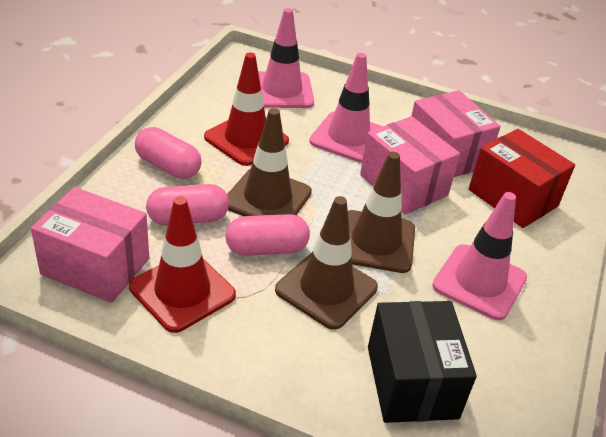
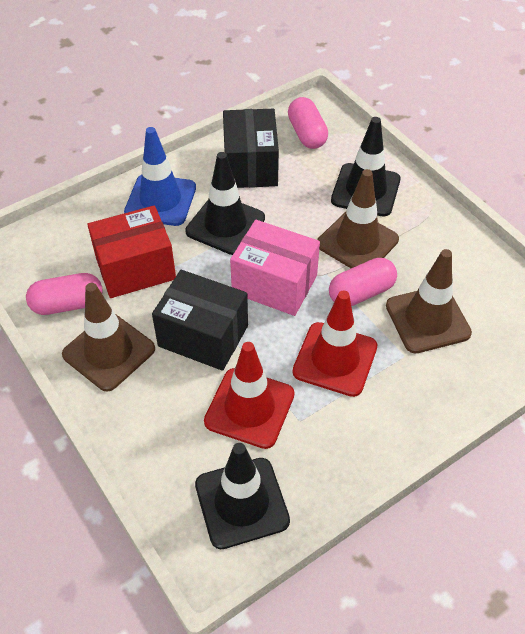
black box: [368,301,477,423] = 1 -> [152,270,248,371] [223,109,279,188] = 2
black traffic cone: none = 0 -> [185,152,265,255] [195,443,290,550] [331,117,401,217] = 3
blue traffic cone: none = 0 -> [124,127,196,226] = 1
pink box: [31,187,149,303] [360,116,460,215] [411,90,500,178] = 3 -> [230,220,320,316] = 1
pink traffic cone: [258,8,314,108] [309,53,383,163] [432,192,527,320] = 3 -> none = 0

